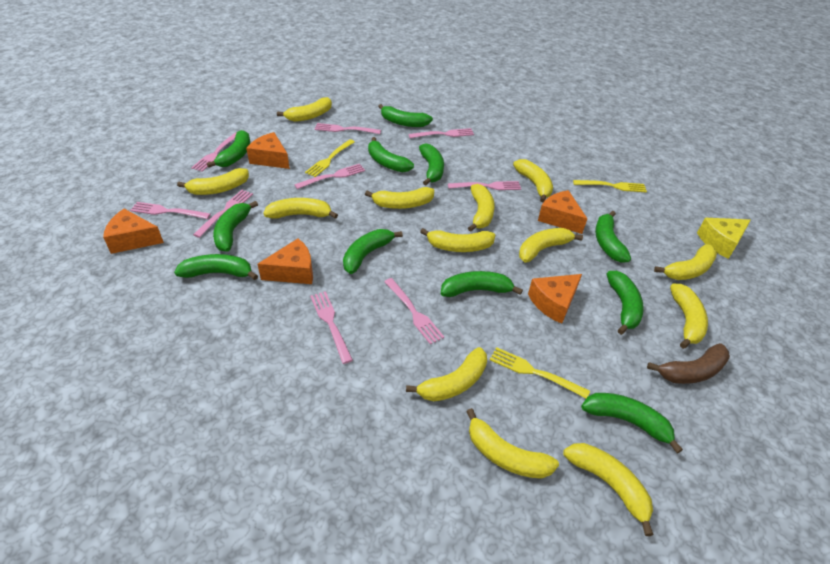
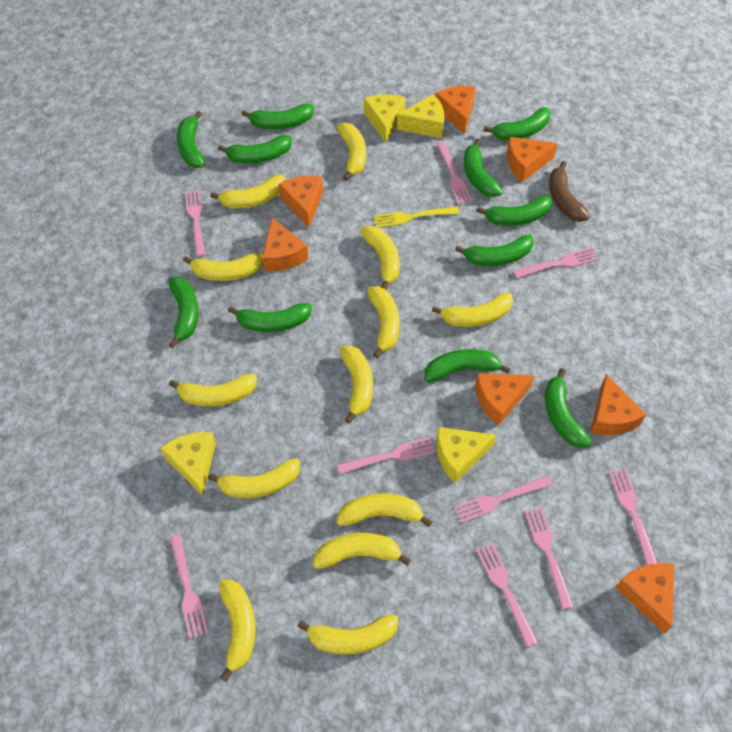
orange cheese: [103,209,164,254] [246,132,290,169] [257,239,313,284] [528,274,582,324] [538,190,587,234] = 5 -> [262,218,308,271] [279,176,323,228] [435,86,476,134] [475,373,534,426] [507,137,558,182] [591,374,646,435] [615,563,674,634] = 7
yellow cheese: [697,218,751,259] = 1 -> [161,432,216,496] [364,94,406,143] [397,94,444,138] [436,427,496,483] = 4
yellow fork: [305,139,354,177] [490,347,590,398] [573,180,647,193] = 3 -> [374,207,459,228] = 1

